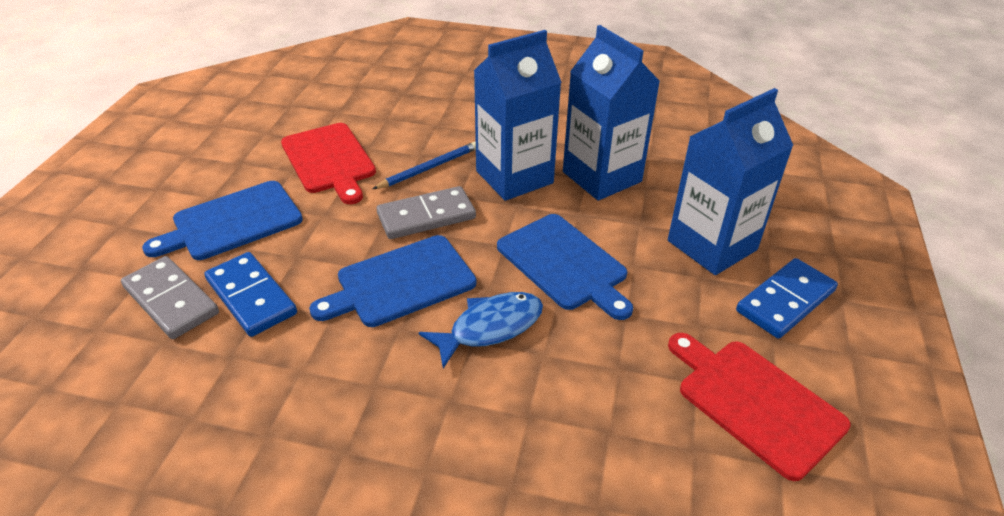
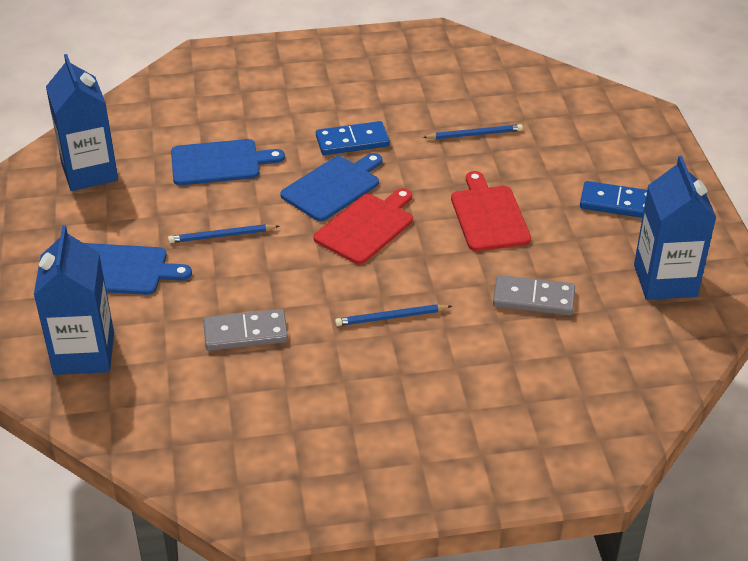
blue fish: [419,292,543,369] = 1 -> none = 0
blue pencil: [373,142,476,189] = 1 -> [168,224,279,243] [335,304,452,326] [423,124,523,139] = 3

